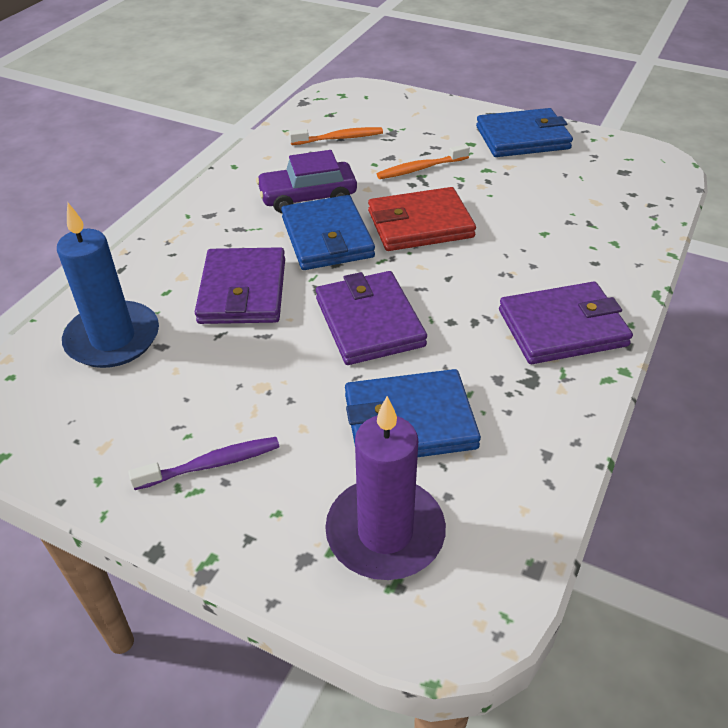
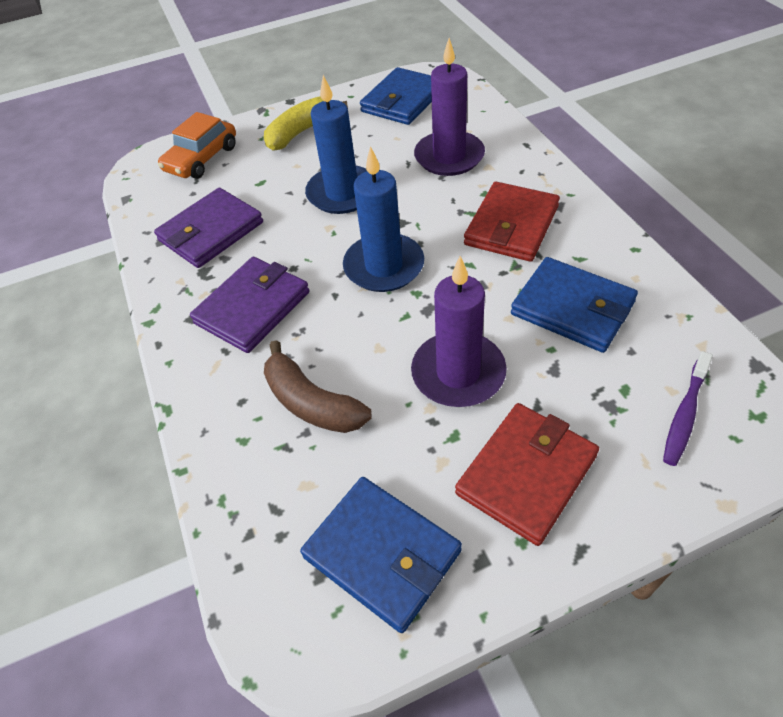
blue candle: [57,202,159,368] = 1 -> [305,75,367,214] [343,146,424,292] = 2
brown banana: none = 0 -> [264,340,372,433] = 1
orange car: none = 0 -> [158,112,236,179] = 1
orange toothbrush: [289,127,383,145] [377,144,470,179] = 2 -> none = 0
purple candle: [325,396,446,580] = 1 -> [411,256,507,407] [414,38,485,176] = 2
purple car: [256,150,357,213] = 1 -> none = 0
purple wallet: [195,247,285,324] [316,271,427,365] [499,282,633,364] = 3 -> [154,188,263,268] [190,257,309,353] = 2
red wallet: [368,187,476,251] = 1 -> [455,403,599,546] [464,182,560,262] = 2
yellow banana: none = 0 -> [264,96,348,151] = 1

